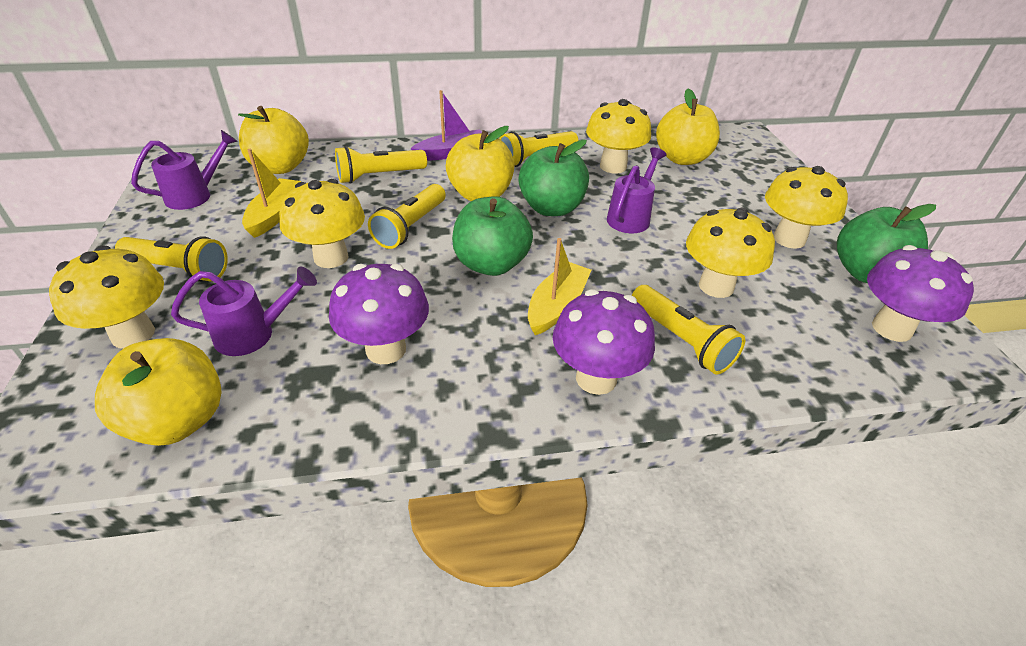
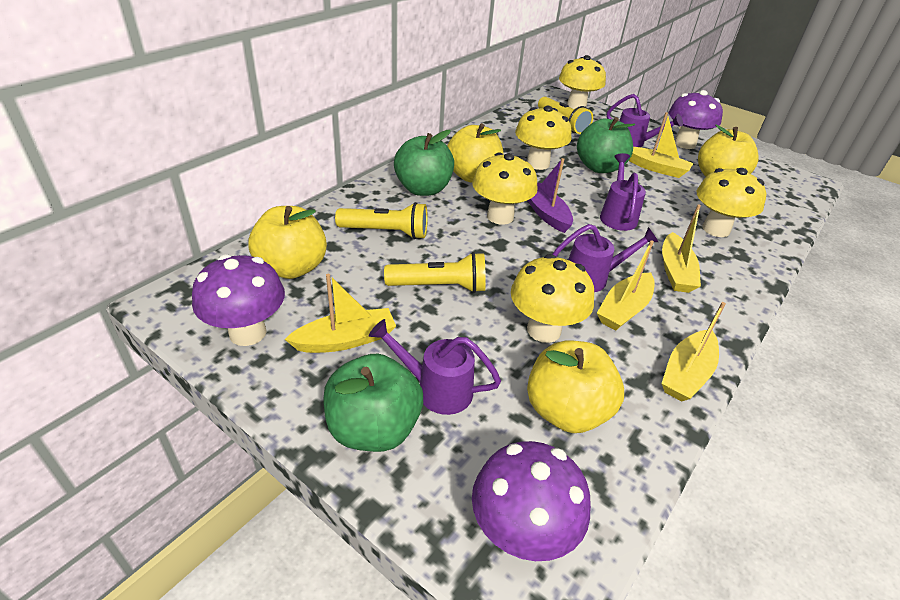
purple watering can: [131,130,238,210] [171,267,317,356] [607,147,667,233] = 3 -> [369,319,501,415] [553,224,658,292] [600,153,646,231] [607,94,683,147] = 4
yellow boat: [242,149,301,238] [528,238,591,335] = 2 -> [284,274,396,353] [597,240,655,331] [629,112,693,178] [661,302,726,401] [662,205,701,293] = 5
yellow flashlight: [115,236,228,282] [335,146,427,184] [368,184,446,249] [499,131,578,167] [632,285,745,375] = 5 -> [335,202,428,239] [384,252,486,293] [538,97,593,134] = 3

